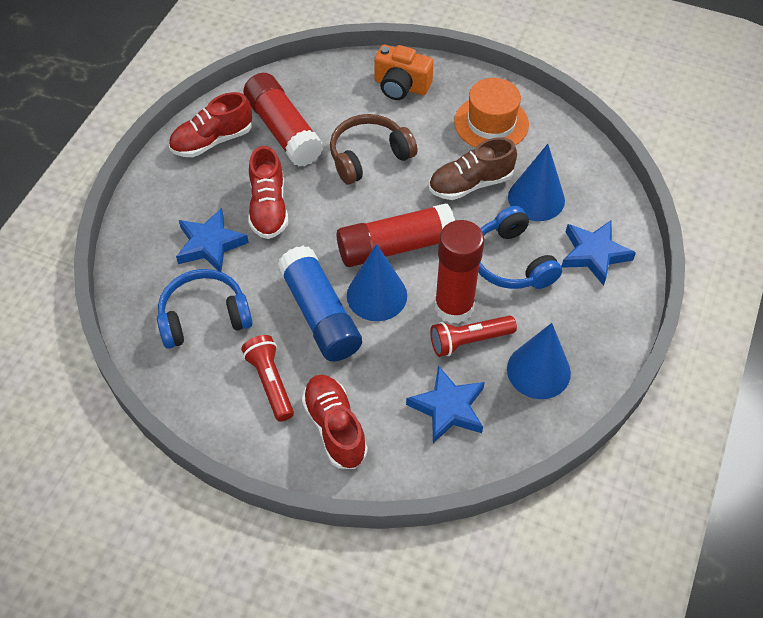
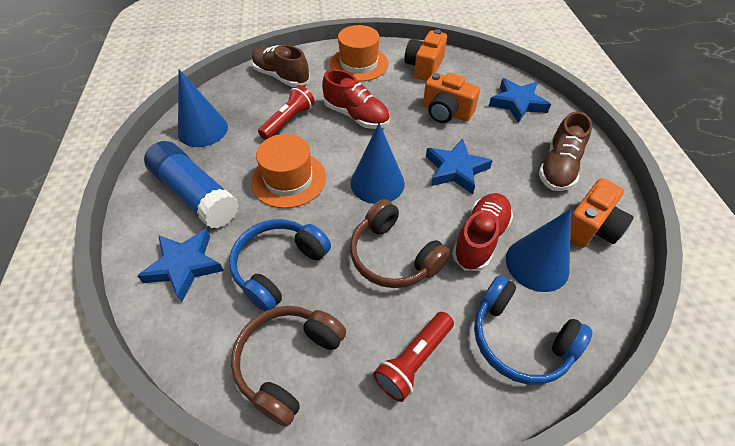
brown headphones: [330,114,417,185] = 1 -> [231,306,346,427] [350,199,451,288] = 2
brown shoe: [429,137,517,200] = 1 -> [252,45,310,87] [539,111,592,191] = 2
orange camera: [374,45,434,100] = 1 -> [405,29,447,81] [423,73,480,123] [570,178,634,248] = 3
orange hat: [454,78,529,148] = 1 -> [251,134,326,208] [330,25,388,82] = 2
red glue stick: [243,73,323,166] [336,203,455,267] [435,220,484,324] = 3 -> none = 0
red shoe: [169,92,252,157] [249,146,288,239] [302,375,368,469] = 3 -> [322,69,390,129] [452,193,513,271] = 2

